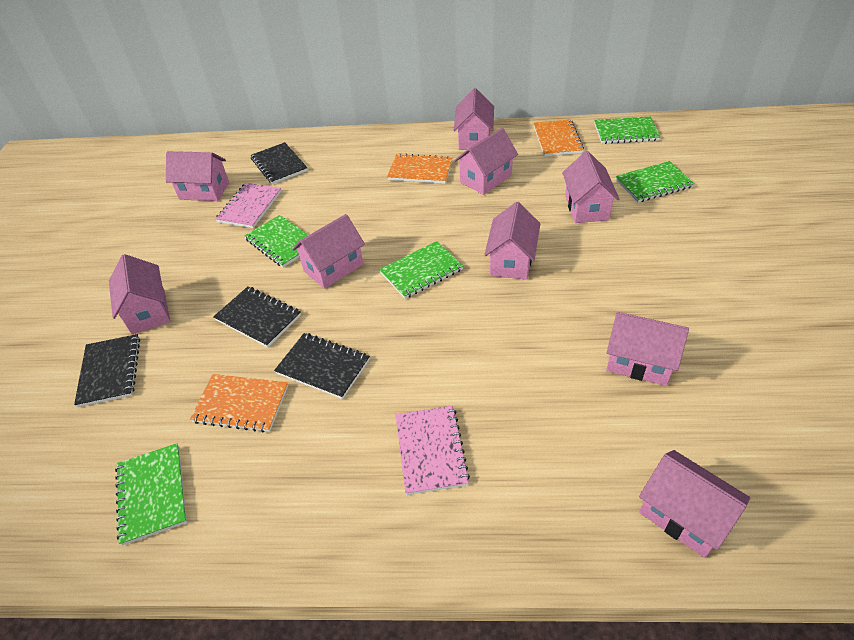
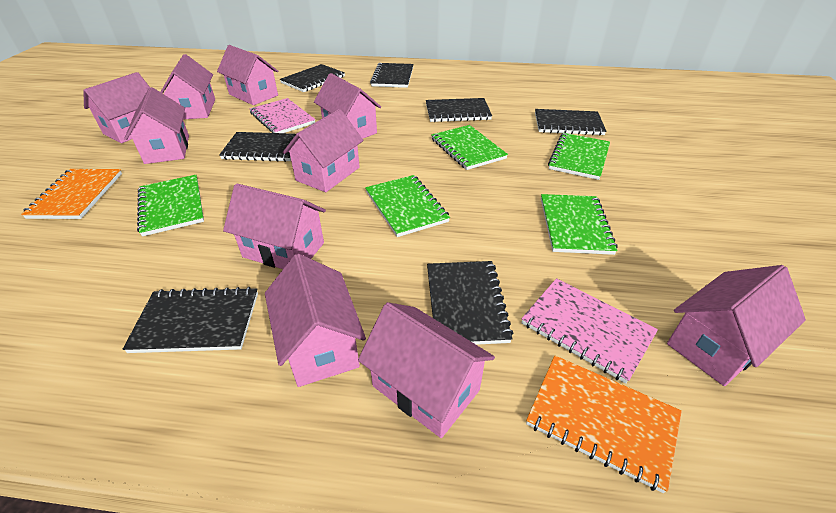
black notebook: [74,334,140,407] [213,286,301,348] [250,142,308,184] [274,333,370,399] = 4 -> [123,287,258,353] [219,132,296,162] [280,64,345,92] [370,63,414,88] [426,98,492,122] [427,261,513,345] [535,109,606,136] = 7
orange notebook: [190,374,288,432] [387,153,452,184] [534,119,584,157] = 3 -> [21,169,122,219] [526,356,682,493] = 2
pink house: [109,254,170,335] [166,151,229,201] [292,214,365,289] [454,88,494,150] [454,128,518,195] [484,202,540,280] [562,151,619,223] [606,312,689,386] [639,450,750,558] = 9 -> [83,72,149,143] [124,87,189,164] [161,54,215,120] [217,45,278,105] [223,184,326,269] [265,254,366,387] [283,109,363,192] [314,73,381,139] [358,302,495,438] [667,265,806,386] = 10

